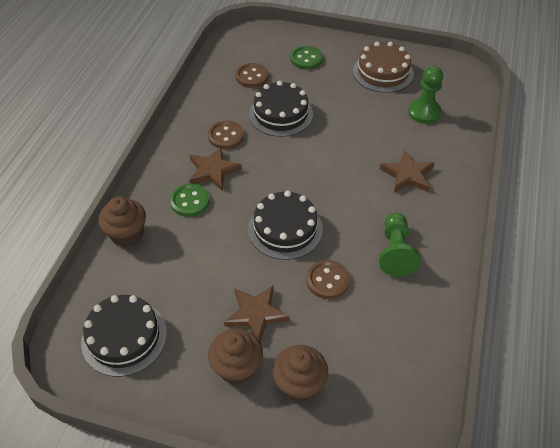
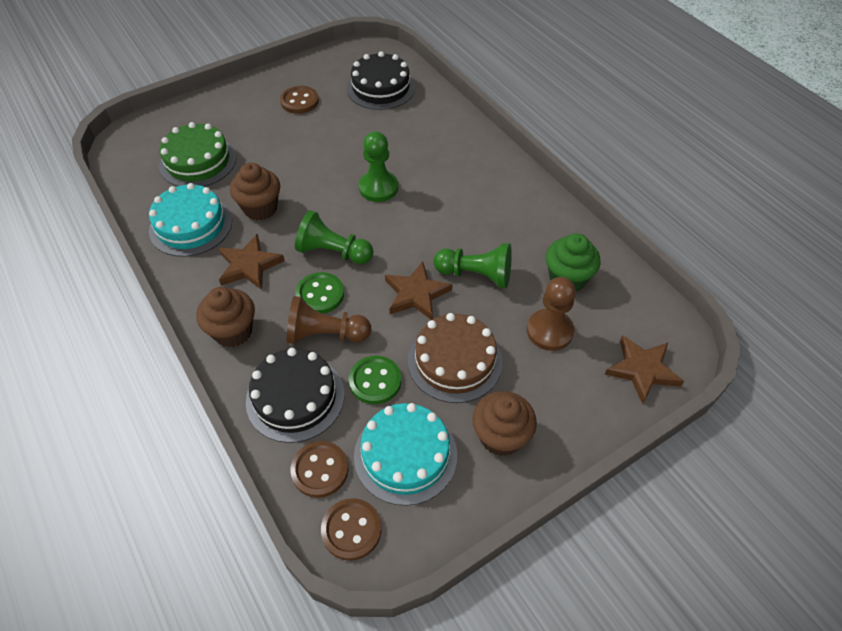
black cake: [81,295,167,377] [248,191,323,260] [249,81,313,137] = 3 -> [246,348,344,443] [347,51,415,110] = 2
brown pawn: none = 0 -> [287,296,371,344] [527,277,576,351] = 2
green cake: none = 0 -> [159,122,236,187] = 1
green cupcake: none = 0 -> [546,233,601,291] = 1
green pawn: [379,213,421,277] [408,66,443,124] = 2 -> [295,210,373,264] [359,132,398,202] [434,243,512,288] = 3
turquoise cake: none = 0 -> [149,183,232,257] [354,403,457,506] = 2

